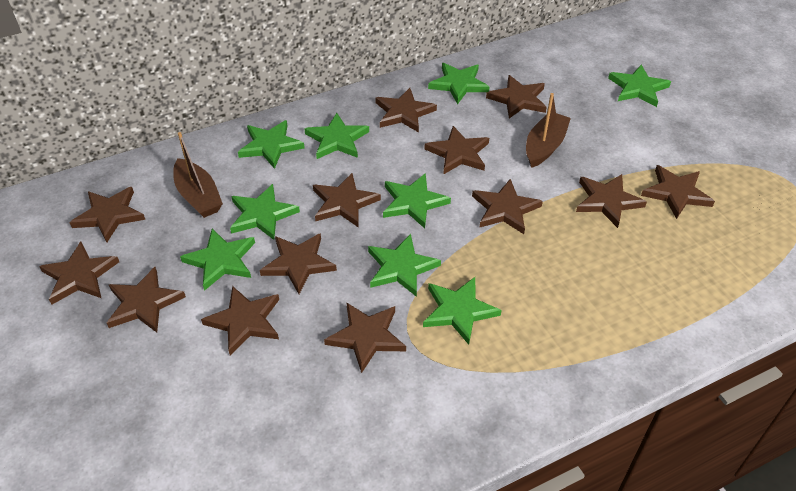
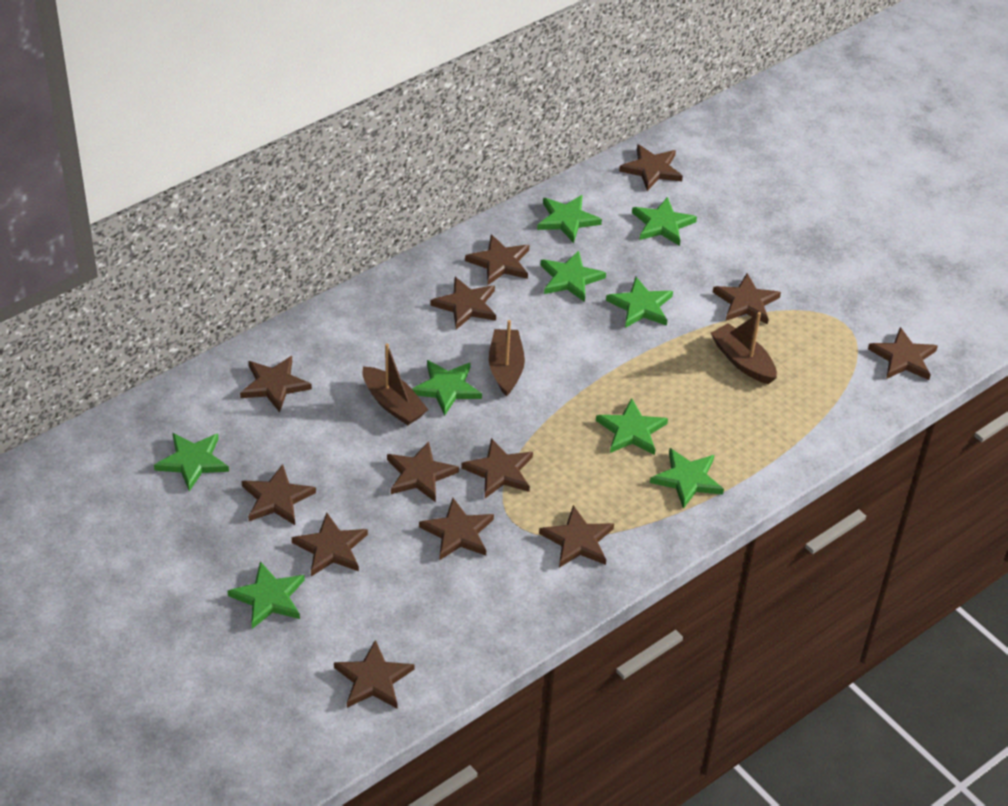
brown boat: [173,132,223,218] [526,93,571,168] = 2 -> [363,343,428,425] [489,320,525,397] [711,312,777,384] = 3

